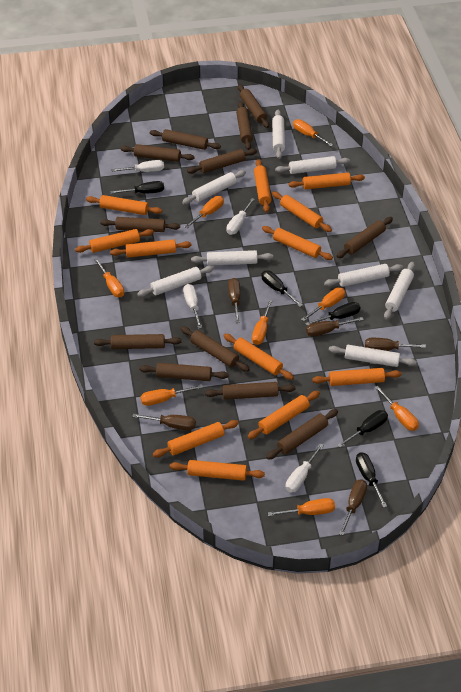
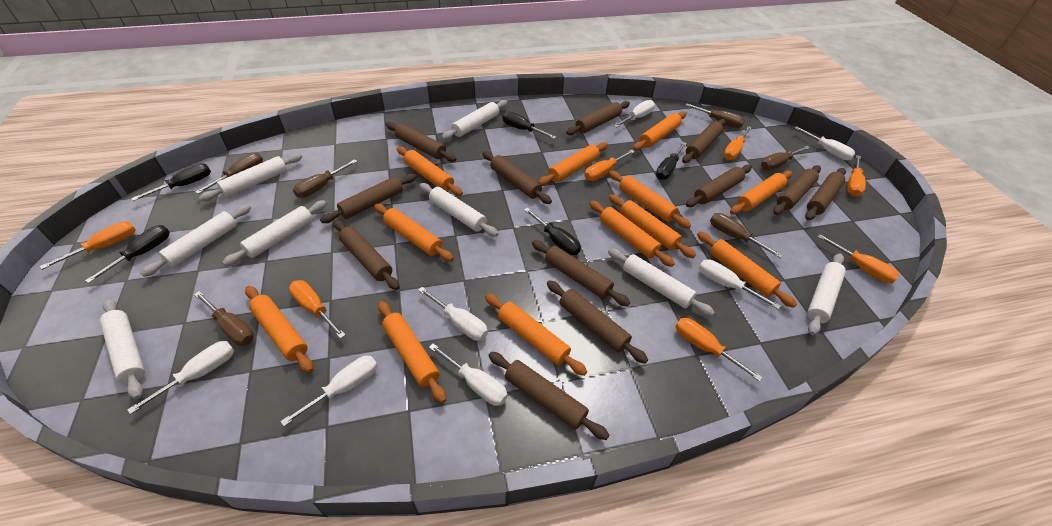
brown screwdriver: [132,414,196,430] [228,278,240,323] [306,317,364,337] [339,480,367,535] [365,338,426,351] = 5 -> [194,291,254,346] [195,153,263,194] [293,159,357,198] [685,104,745,128] [710,213,783,258] [761,146,810,170] = 6
orange screwdriver: [94,258,124,297] [140,385,202,406] [185,196,224,228] [252,300,273,345] [268,498,335,516] [293,119,333,146] [301,287,345,321] [374,386,419,431] = 8 -> [40,221,136,270] [289,280,346,339] [584,150,635,181] [676,318,763,382] [723,126,752,160] [818,234,900,283] [847,155,866,197] = 7
white screwdriver: [111,160,164,172] [183,284,202,329] [227,198,255,235] [286,443,324,493] = 4 -> [127,341,234,415] [280,356,378,426] [418,287,488,341] [429,343,508,406] [614,100,655,127] [699,259,781,309] [794,126,856,161] = 7

